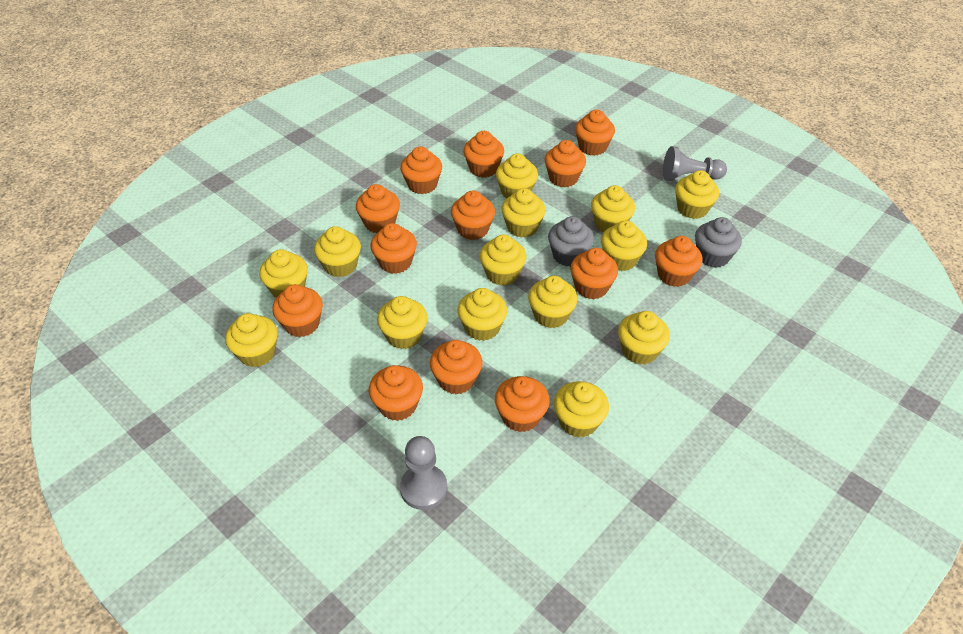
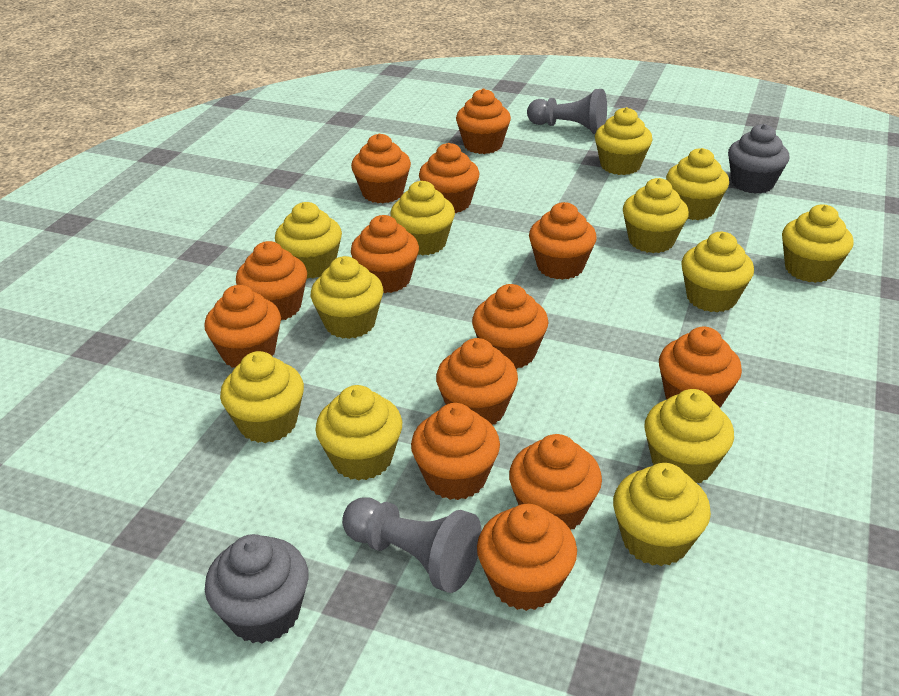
yellow cupcake: [225,313,278,367] [259,249,308,298] [314,226,361,277] [377,296,428,349] [458,288,507,341] [480,235,526,286] [496,154,538,199] [501,188,546,238] [528,276,578,328] [554,381,609,438] [591,185,635,233] [601,220,647,271] [618,311,670,365] [675,170,719,219] = 14 -> [220,351,304,443] [275,202,342,279] [311,256,383,339] [315,385,402,481] [390,181,455,256] [595,107,653,175] [613,463,711,566] [623,178,689,253] [644,389,734,483] [666,148,729,220] [681,232,754,312] [782,204,854,283] = 12

